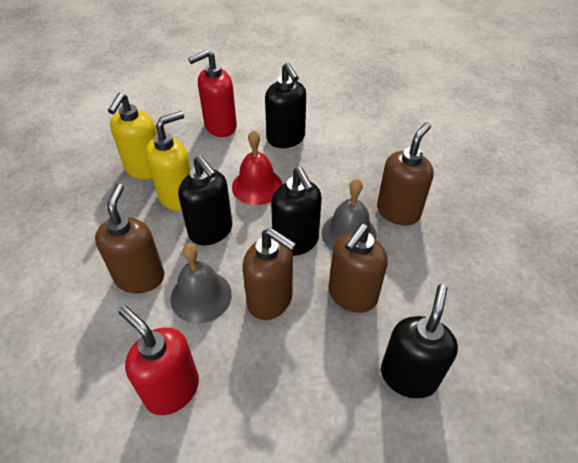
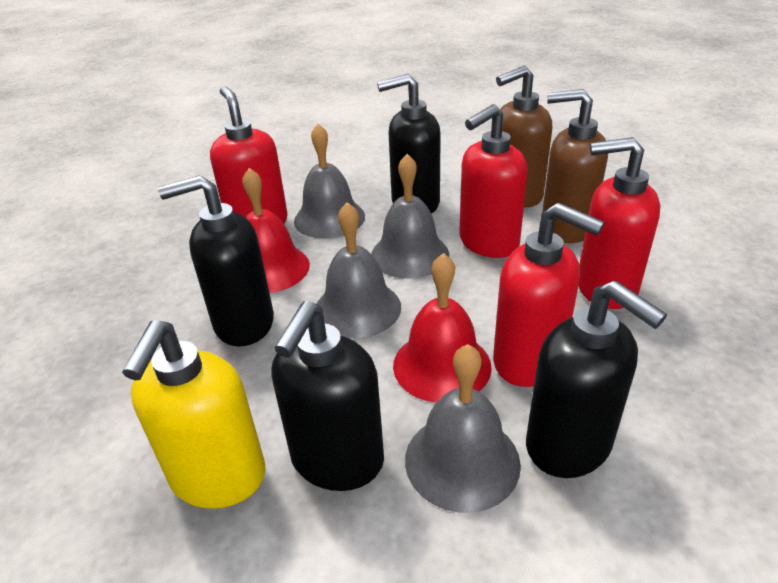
brown soap dispenser: [95,183,164,294] [243,228,296,320] [329,224,388,313] [377,122,434,225] = 4 -> [496,66,552,208] [542,89,608,243] = 2
grey bell: [171,244,232,323] [322,179,377,250] = 2 -> [294,124,365,239] [317,202,401,339] [371,154,449,279] [405,344,521,513] = 4
red bell: [232,130,283,205] = 1 -> [242,168,310,293] [393,253,492,403] = 2
red soap dispenser: [118,306,199,415] [188,50,237,137] = 2 -> [210,86,288,224] [459,104,528,258] [493,203,604,387] [578,137,661,309] = 4
yellow soap dispenser: [108,93,157,180] [146,111,191,211] = 2 -> [122,320,266,509] = 1

